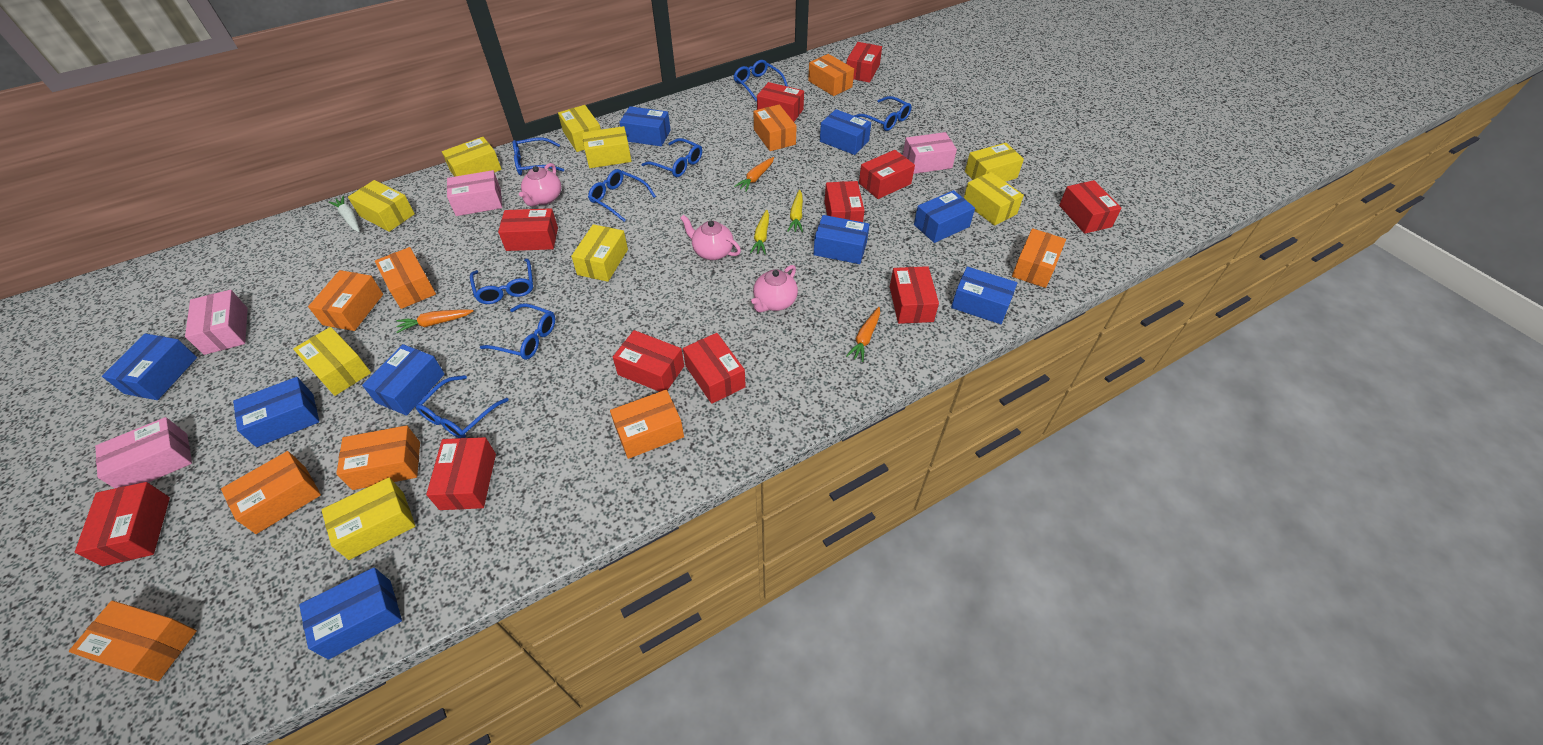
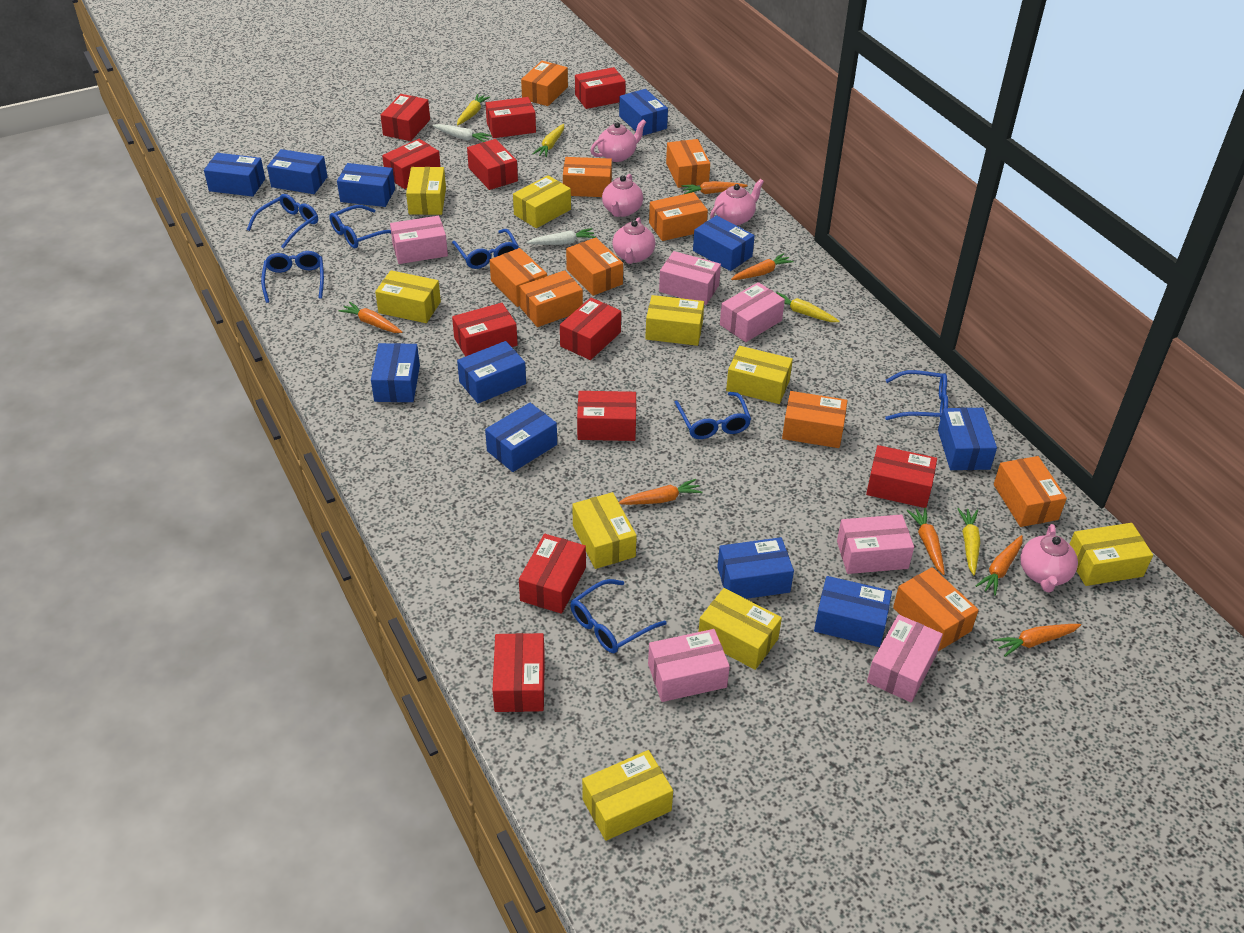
blue box: [102,333,197,400] [233,377,319,447] [299,567,402,660] [362,344,445,416] [619,106,671,146] [814,215,870,264] [820,109,871,155] [914,190,975,243] [951,267,1017,324] = 9 -> [204,153,265,197] [267,149,328,194] [337,163,395,207] [371,343,420,402] [457,341,526,403] [485,403,557,472] [619,89,668,136] [693,215,755,271] [717,537,794,599] [814,576,892,647] [938,407,997,470] = 11
blue glasses: [416,375,508,438] [470,259,533,304] [480,303,555,360] [513,137,564,175] [588,169,656,222] [641,138,702,177] [734,60,788,101] [854,96,912,131] = 8 -> [247,194,318,249] [261,251,324,303] [329,205,391,248] [452,229,519,269] [570,579,667,653] [674,392,751,439] [885,370,948,420] = 7
orange box: [69,601,197,681] [221,451,321,534] [308,270,383,331] [336,425,420,490] [375,247,436,309] [610,390,684,459] [753,105,797,151] [808,54,854,96] [1012,228,1066,288] = 9 -> [490,248,547,307] [519,270,583,327] [521,61,568,106] [563,157,612,197] [566,238,623,296] [649,192,708,241] [666,139,710,188] [782,391,847,448] [893,567,979,651] [994,456,1067,527] = 10
orange carrot: [396,309,474,333] [734,157,774,191] [846,307,880,362] = 3 -> [338,302,402,333] [619,479,702,505] [682,181,748,194] [731,253,794,280] [906,508,945,575] [976,535,1023,596] [993,624,1081,657] = 7
pink box: [95,417,192,488] [185,290,248,355] [447,170,502,216] [903,132,957,174] = 4 -> [390,216,448,264] [648,629,730,702] [659,251,721,305] [720,282,785,342] [837,514,914,574] [867,614,943,703] = 6
pink teapot: [519,163,561,206] [680,215,741,260] [751,265,798,312] = 3 -> [590,119,646,162] [602,174,643,217] [612,217,655,264] [710,179,764,225] [1020,524,1078,593] = 5
white carrot: [329,196,360,232] = 1 -> [432,124,492,142] [526,228,596,245] = 2
yellow carrot: [750,210,769,255] [788,190,803,232] = 2 -> [457,94,490,125] [533,124,564,157] [776,292,840,322] [957,508,980,575] = 4

